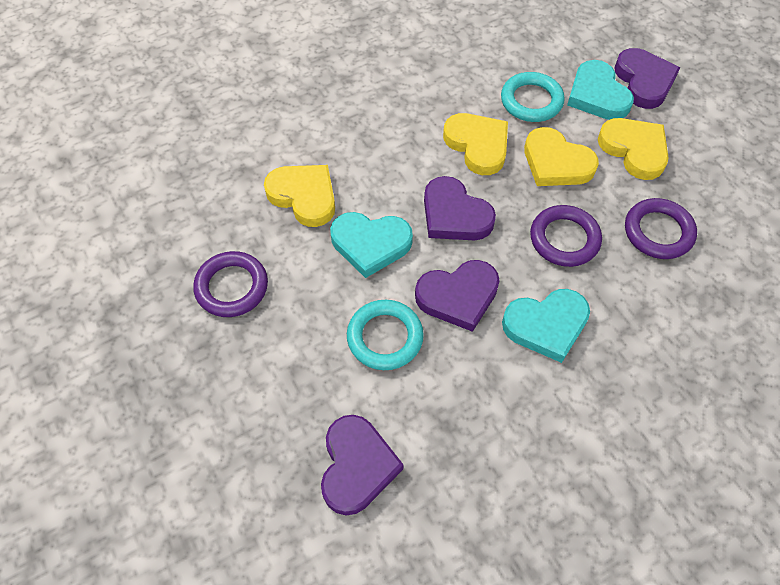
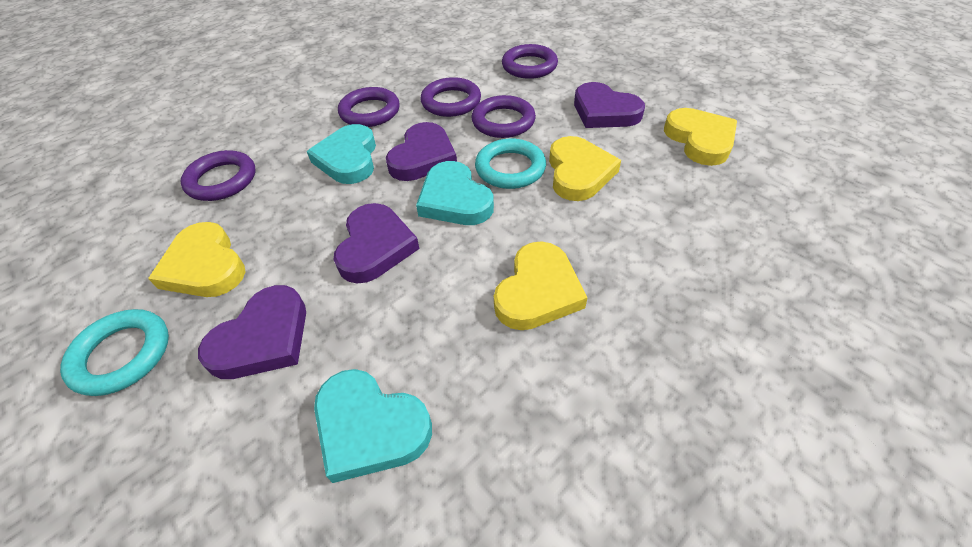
purple ring: [193,251,268,317] [530,205,602,267] [625,198,697,259] = 3 -> [181,150,256,201] [338,87,400,127] [421,77,481,117] [472,95,536,138] [502,44,558,79] = 5

